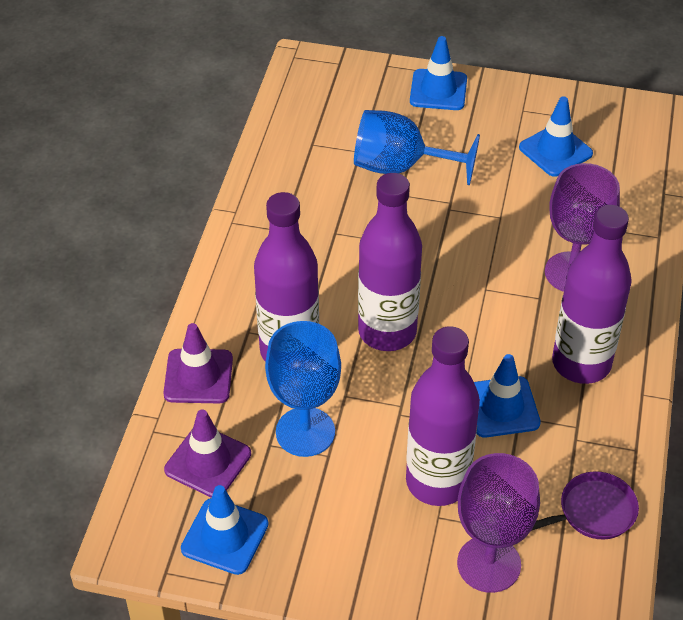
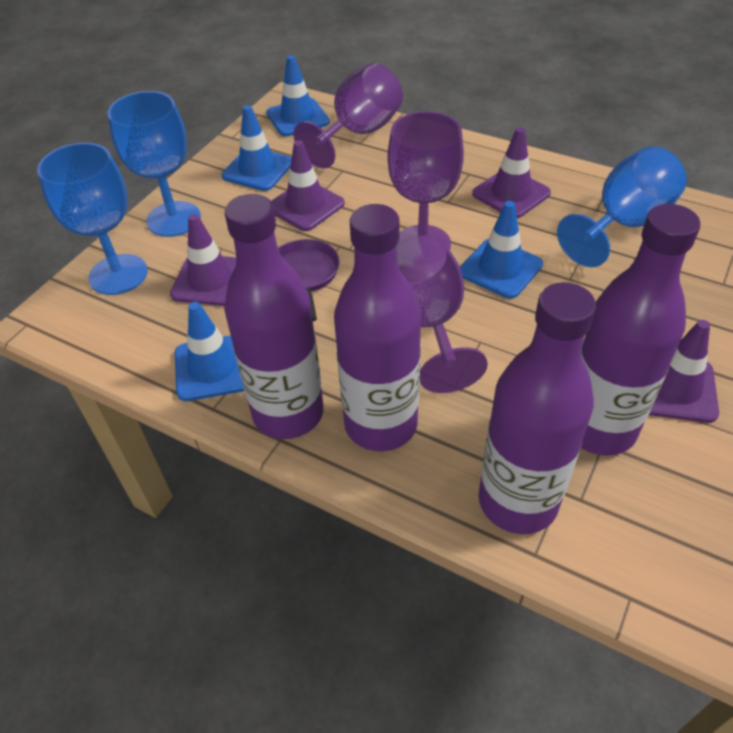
blue goblet: [265,321,341,457] [354,110,480,185] = 2 -> [37,142,148,295] [107,91,201,237] [557,146,687,267] = 3
purple goblet: [457,453,540,593] [545,163,620,292] = 2 -> [294,63,403,169] [388,111,464,250] [396,235,488,393] = 3
purple traffic cone: [163,323,233,403] [164,409,251,498] = 2 -> [170,214,236,306] [271,140,345,231] [472,127,551,218] [649,320,719,423] = 4

